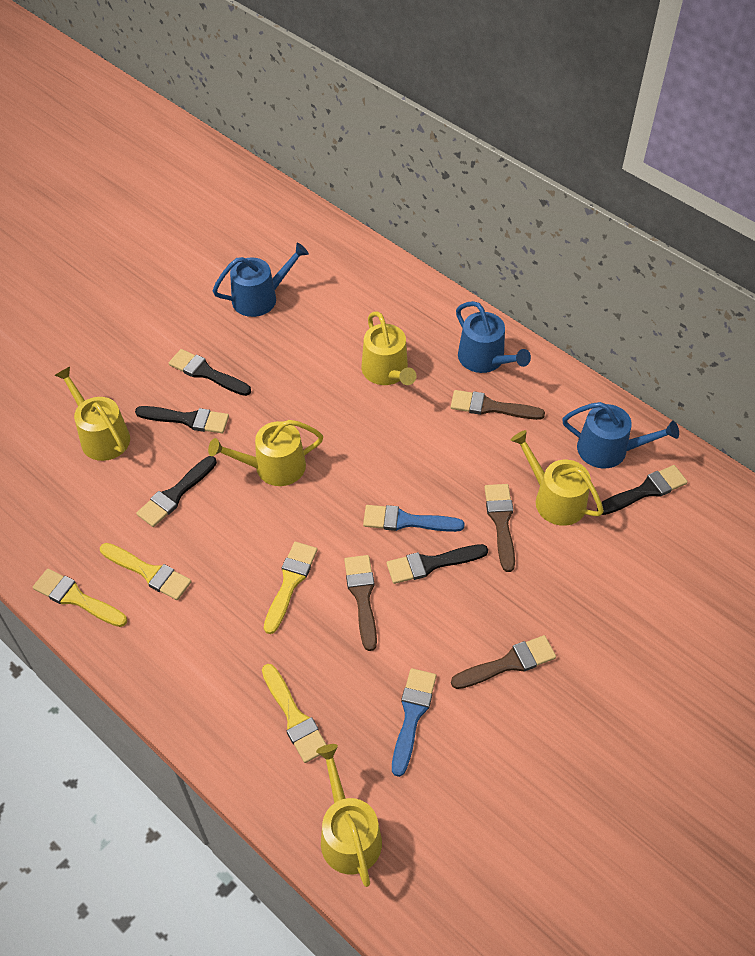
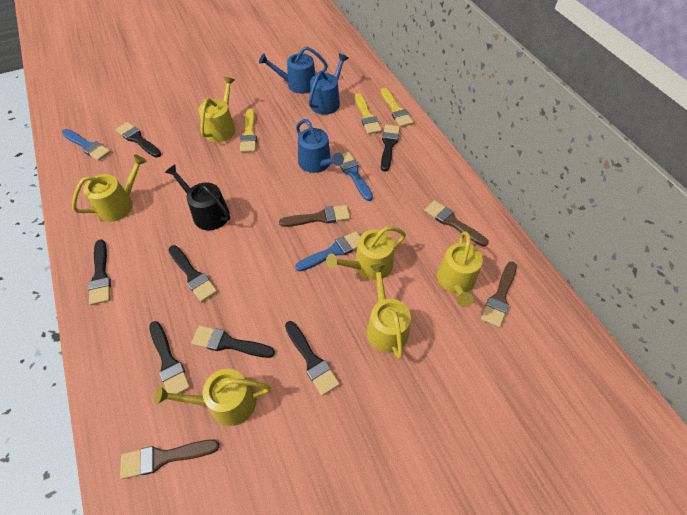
black brush: [135,406,229,433] [136,456,217,527] [169,349,251,396] [387,544,488,584] [597,465,688,515] = 5 -> [88,239,111,305] [116,122,161,157] [149,321,190,394] [168,245,217,302] [191,325,275,358] [285,321,340,396] [381,124,400,171] = 7
black watering can: none = 0 -> [165,165,230,231] = 1
blue brush: [363,505,465,532] [392,668,436,777] = 2 -> [62,129,111,161] [295,231,360,272] [340,152,373,201] = 3
yellow brush: [33,568,127,627] [100,543,192,600] [262,664,327,763] [264,542,317,634] = 4 -> [240,109,257,152] [355,93,382,134] [381,88,413,127] = 3
yellow watering can: [55,367,130,461] [208,420,323,486] [316,744,382,887] [361,312,416,385] [511,430,604,526] = 5 -> [72,155,147,222] [155,369,271,426] [198,76,236,142] [326,226,406,280] [367,264,411,359] [437,231,483,307] = 6

